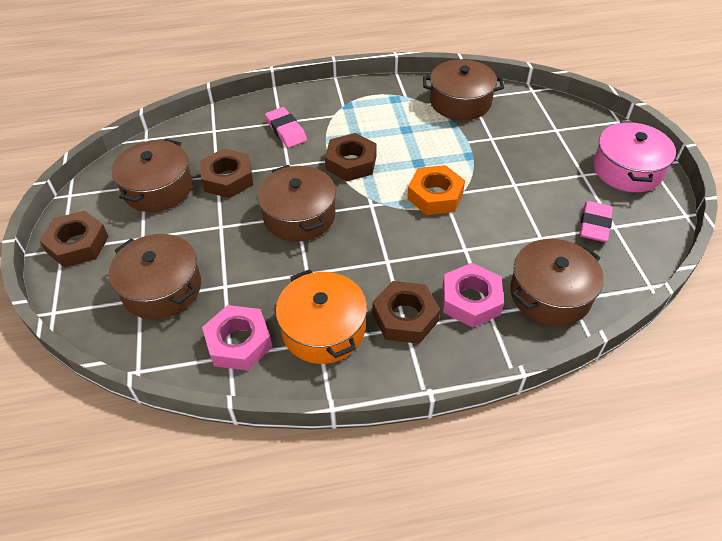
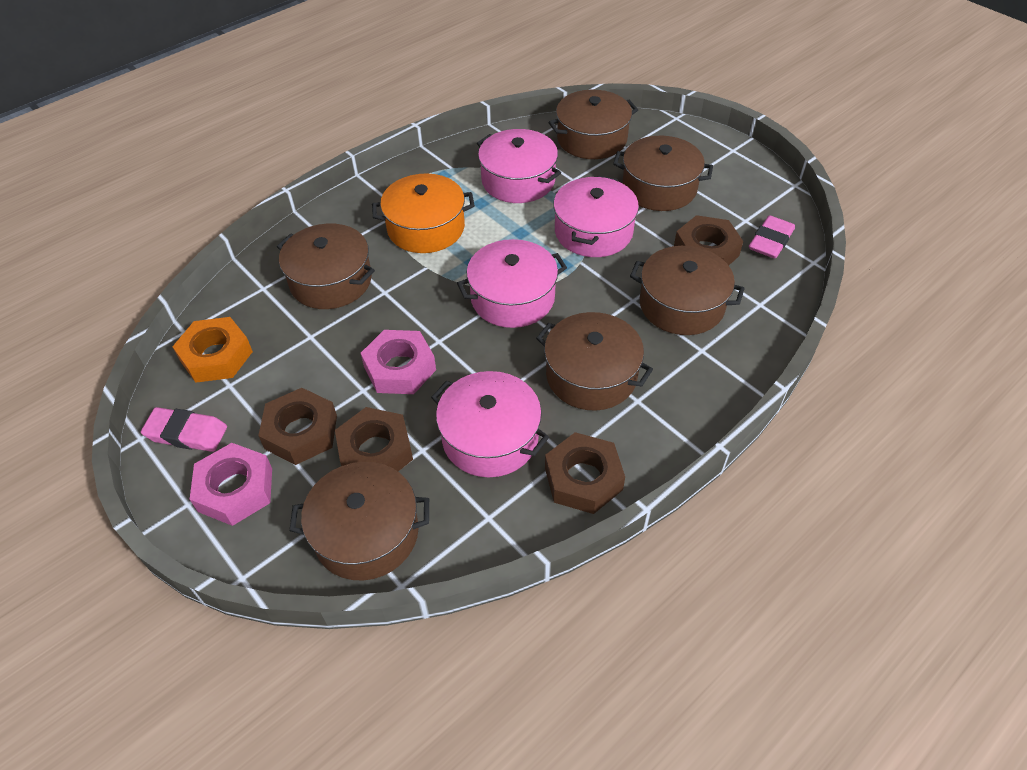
brown pot: [108,234,201,320] [111,139,192,212] [257,165,336,242] [423,59,504,120] [510,239,604,326] = 5 -> [277,223,375,309] [289,462,429,581] [536,312,653,411] [548,90,638,159] [613,136,713,211] [630,246,745,335] = 6
pink pot: [593,121,676,192] = 1 -> [431,371,549,477] [457,239,567,328] [477,129,561,203] [553,176,639,257] = 4

